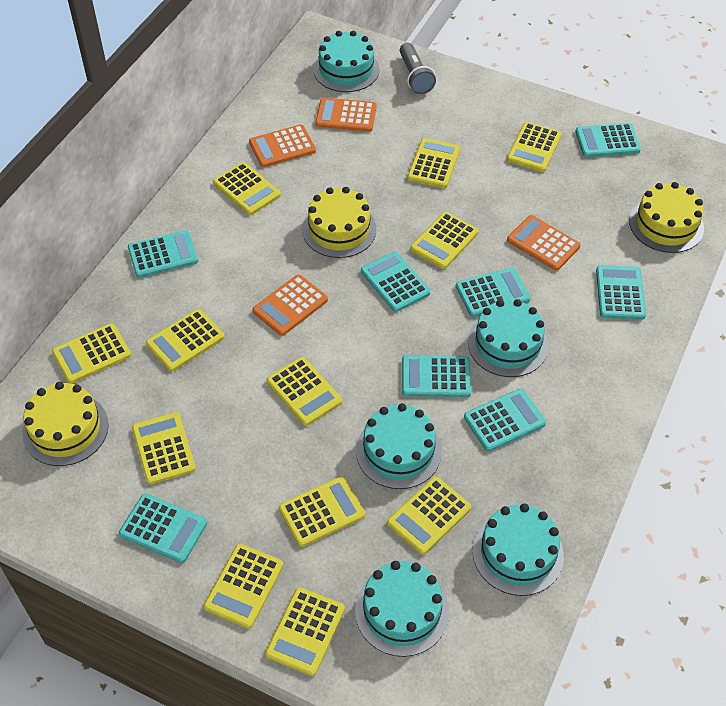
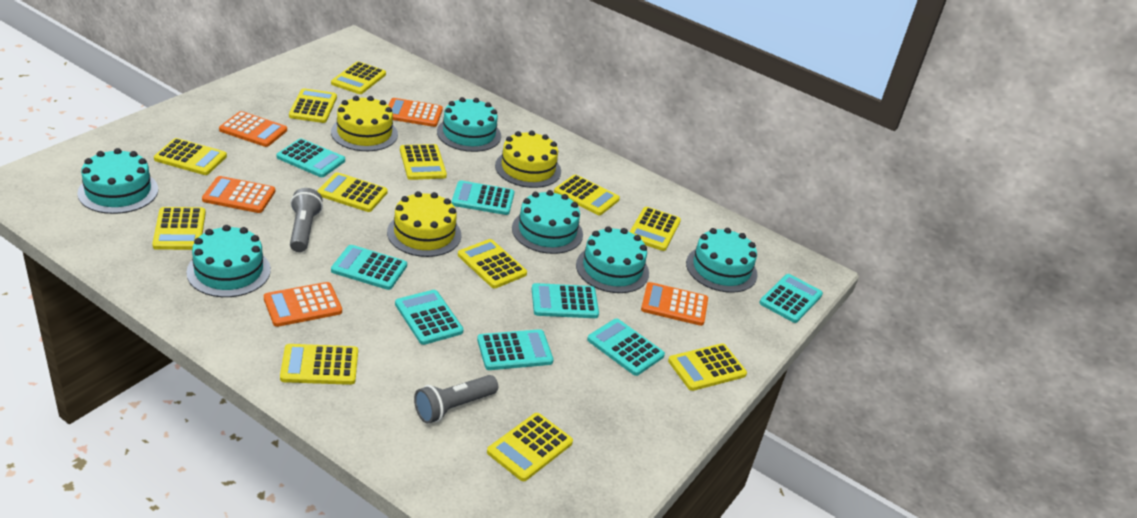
grey flashlight: [400,43,436,94] = 1 -> [290,188,323,252] [414,375,498,424] = 2
orange calculator: [249,124,316,167] [253,274,328,336] [315,97,377,132] [507,215,581,271] = 4 -> [202,176,275,213] [219,111,287,147] [264,282,342,327] [388,98,443,127] [641,282,708,326] = 5
turquoise cake: [313,31,379,92] [355,561,449,657] [356,403,442,489] [468,299,548,377] [473,503,564,596] = 5 -> [77,148,158,214] [186,225,271,297] [437,97,501,152] [512,190,583,254] [576,226,649,293] [686,228,758,293] = 6

